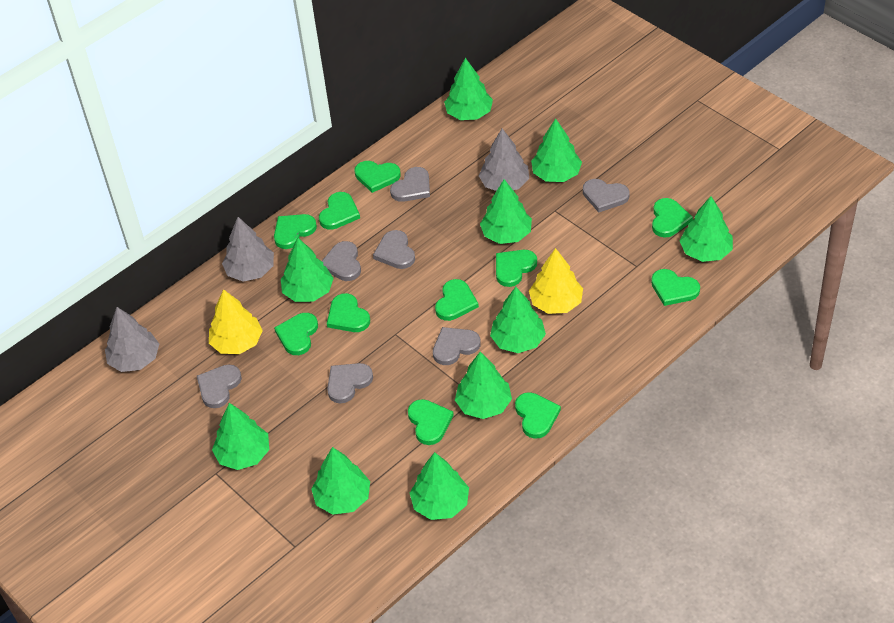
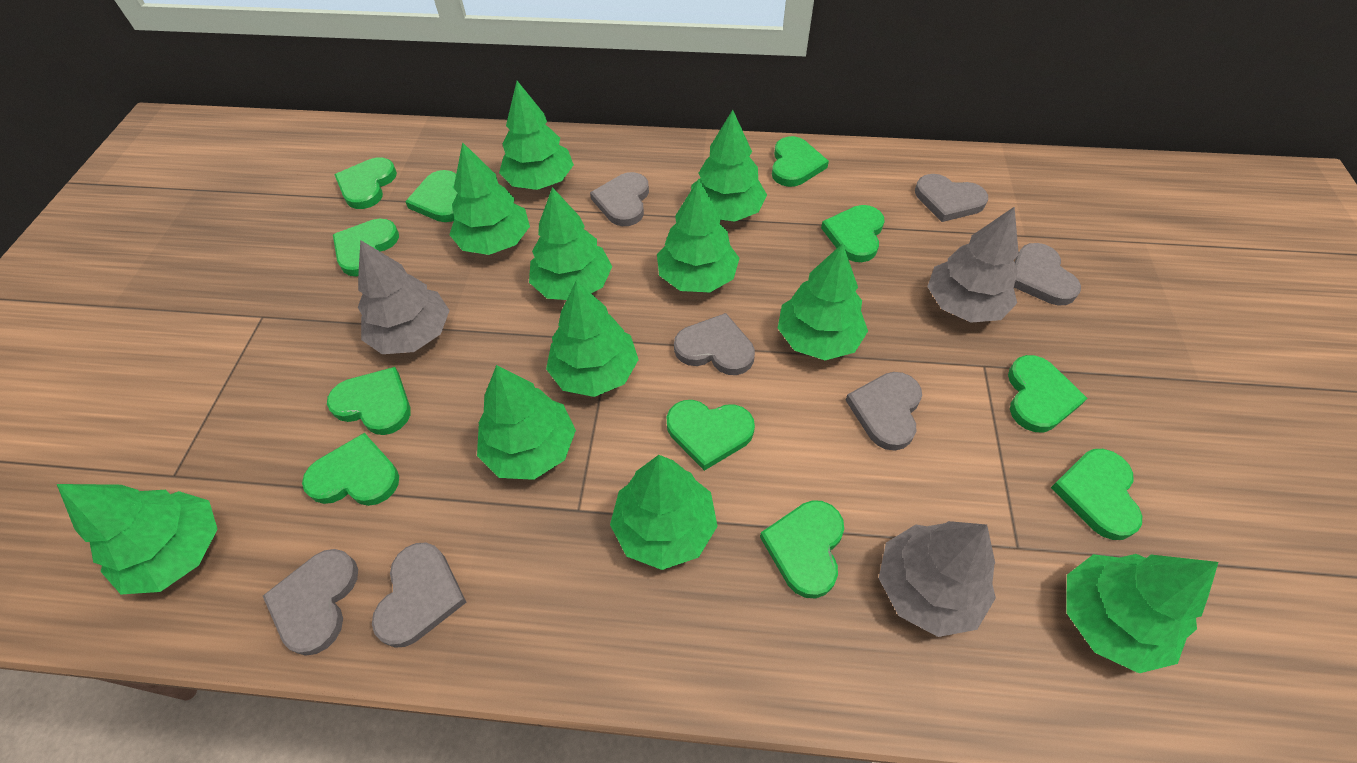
green tree: [212,403,269,470] [281,238,334,302] [311,447,370,515] [410,452,469,520] [444,58,493,120] [455,352,512,419] [480,179,532,244] [490,287,546,353] [531,118,582,182] [680,196,733,262] = 10 -> [57,484,217,594] [449,142,530,255] [477,365,576,480] [499,81,574,190] [529,187,612,300] [546,281,639,397] [610,455,717,570] [657,179,740,292] [691,110,767,222] [778,243,868,360] [1066,554,1218,673] = 11
yellow tree: [209,289,263,354] [529,248,583,314] = 2 -> none = 0

